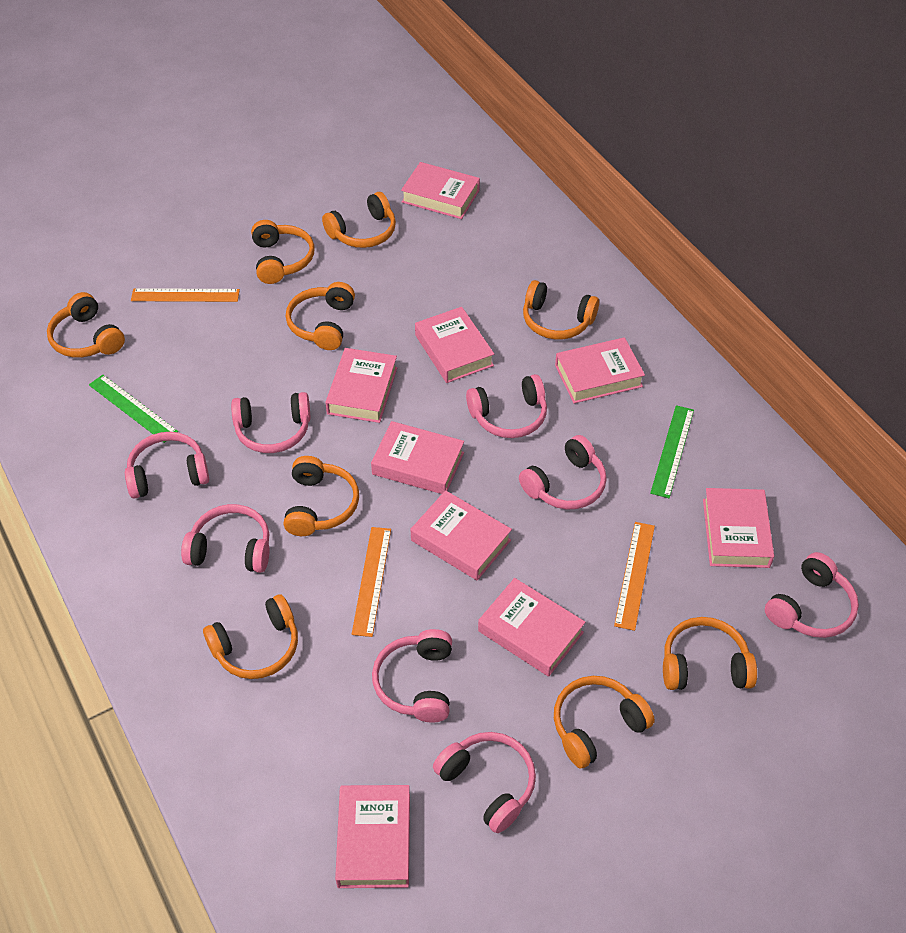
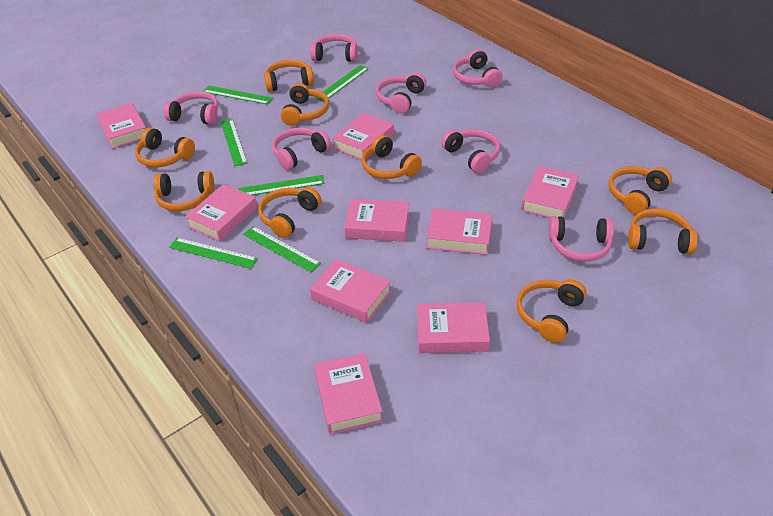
green ruler: [89,375,178,443] [650,405,694,498] = 2 -> [169,238,258,269] [203,86,273,104] [221,119,247,166] [238,175,324,195] [243,226,321,272] [315,65,369,101] = 6
orange ruler: [131,288,240,302] [352,527,391,637] [614,522,655,631] = 3 -> none = 0
pink headphones: [125,432,209,499] [181,504,269,573] [231,392,310,453] [372,629,452,723] [433,732,536,833] [466,374,547,438] [519,435,607,509] [765,552,859,638] = 8 -> [164,91,219,125] [272,128,331,170] [310,34,358,62] [376,73,426,114] [441,129,500,173] [453,49,502,88] [548,216,614,262] = 7

